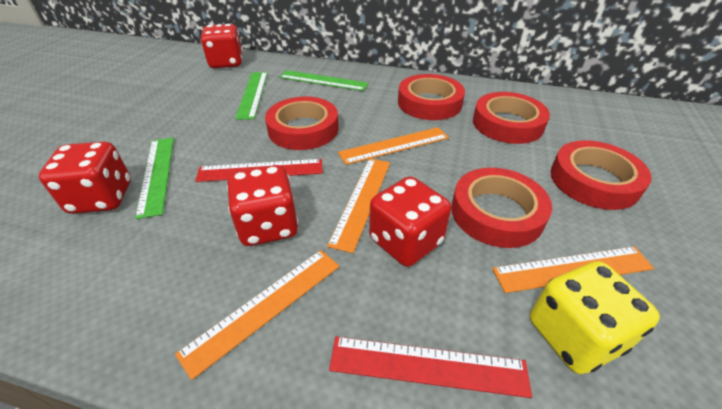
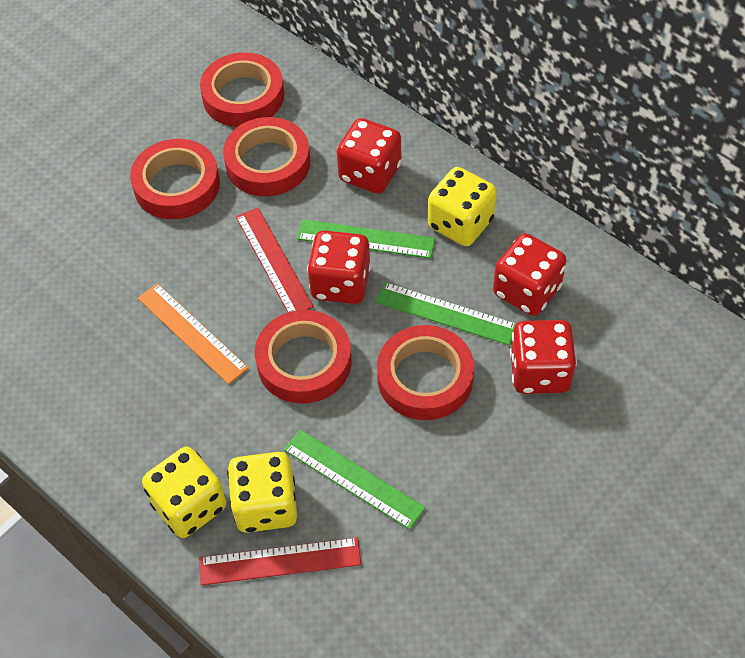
orange ruler: [175,250,339,380] [327,158,390,253] [338,127,449,165] [492,246,654,293] = 4 -> [138,283,248,384] = 1
yellow dice: [530,261,660,374] = 1 -> [142,447,227,538] [227,452,297,533] [428,167,497,246] = 3

